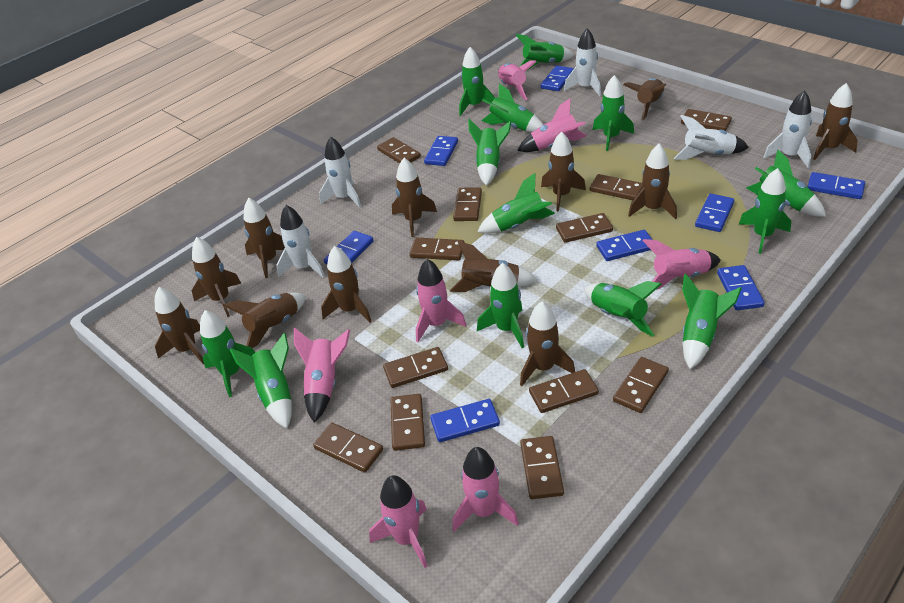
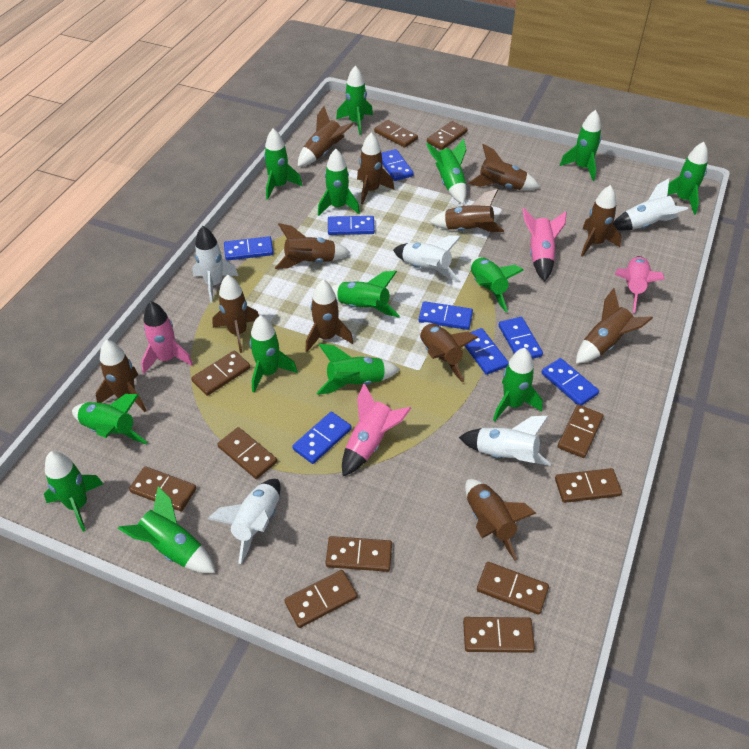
brown domino: [313,423,383,473] [377,137,421,163] [383,347,448,388] [390,394,425,451] [410,238,465,260] [453,187,482,221] [520,436,564,499] [529,369,599,413] [556,213,613,243] [590,174,642,200] [613,357,669,413] [681,109,732,131] = 12 -> [129,466,196,511] [191,350,250,396] [217,427,277,479] [285,570,357,628] [326,536,392,572] [374,120,418,148] [427,121,467,150] [463,617,535,653] [477,562,549,615] [555,468,622,503] [558,405,603,458] = 11
green rocket: [200,310,255,397] [230,333,292,429] [459,47,495,116] [468,119,511,186] [477,173,555,234] [477,263,524,348] [481,84,544,132] [516,34,574,71] [584,281,662,337] [593,75,634,151] [682,274,742,369] [739,168,791,254] [746,150,826,217] = 13 -> [44,451,103,532] [72,394,148,444] [118,486,215,573] [249,315,297,392] [264,128,302,200] [317,344,400,395] [318,149,360,216] [331,271,400,317] [336,66,373,135] [426,139,466,204] [470,257,524,312] [493,348,543,421] [560,110,601,181] [667,142,708,215] = 14
pink rocket: [294,328,350,423] [369,475,428,568] [416,259,466,342] [452,447,519,532] [498,60,536,100] [517,98,587,152] [642,239,721,290] = 7 -> [141,301,193,374] [342,383,411,476] [523,208,567,282] [614,256,665,313] = 4

